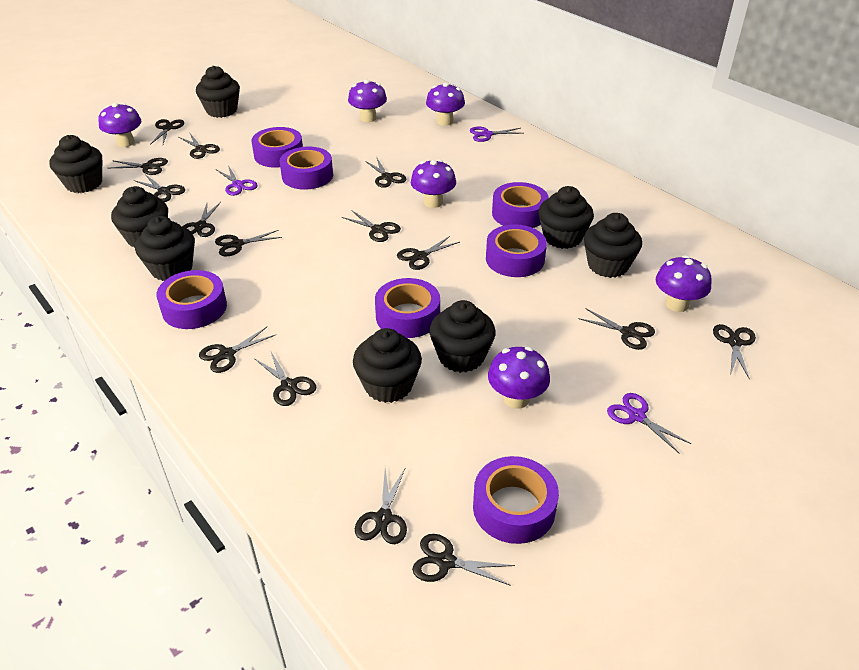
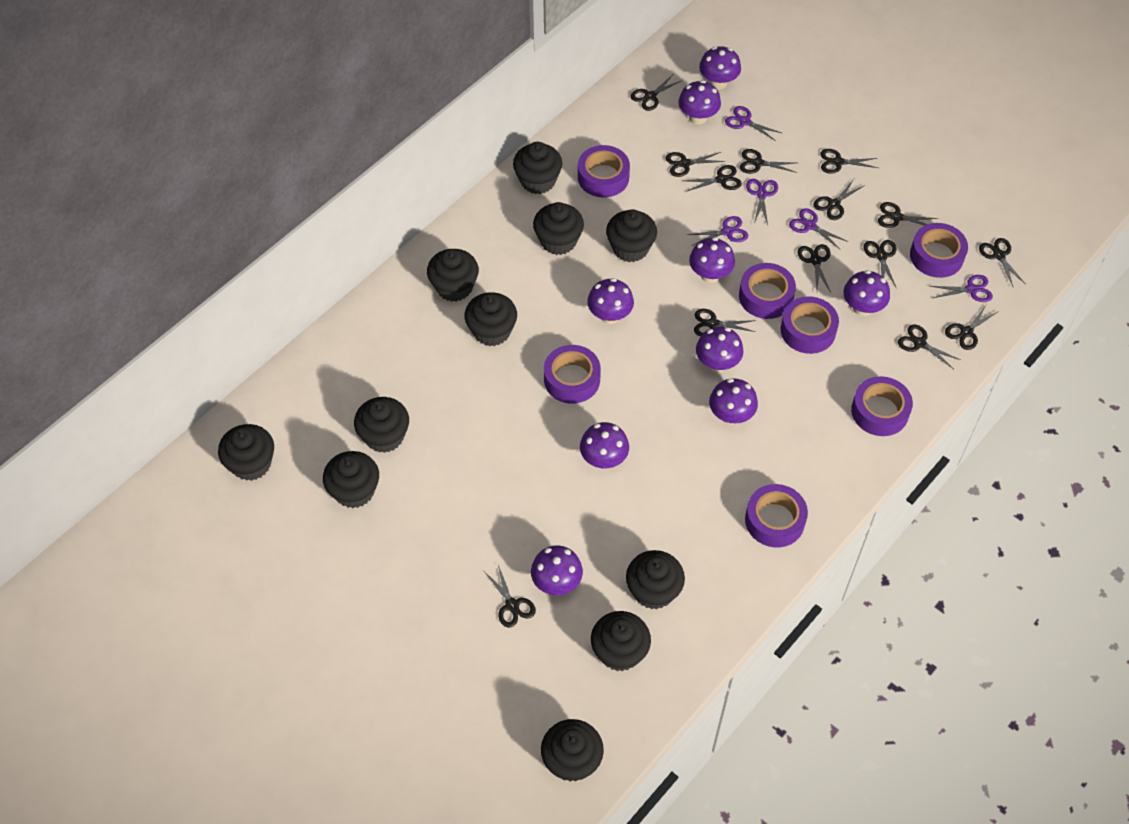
black cupcake: [49,135,102,193] [111,186,168,248] [135,216,195,281] [196,66,240,118] [353,328,422,403] [429,300,496,373] [538,186,594,249] [584,213,642,278] = 8 -> [218,424,274,481] [323,451,379,508] [354,397,409,453] [427,249,479,302] [464,292,517,346] [513,142,562,194] [533,202,584,255] [541,719,604,782] [591,611,651,671] [606,209,657,262] [626,550,685,609] = 11
black scissors: [110,158,168,175] [134,174,185,202] [150,119,184,145] [179,132,220,159] [182,202,221,237] [199,327,275,373] [215,230,282,256] [255,352,316,406] [341,210,401,242] [355,467,407,544] [365,158,406,188] [397,236,460,270] [412,534,515,586] [578,309,655,350] [713,324,756,379] = 15 -> [484,565,536,628] [630,75,683,111] [666,152,725,177] [683,165,742,192] [694,309,756,337] [740,149,797,174] [797,244,831,292] [813,179,865,220] [820,149,878,174] [863,240,897,287] [878,202,938,228] [898,325,961,369] [945,304,999,350] [979,238,1025,286] = 14
purple mushroom: [98,103,142,147] [348,80,387,122] [411,159,456,208] [426,83,465,126] [488,347,550,409] [656,255,712,312] = 6 -> [531,545,583,595] [580,422,629,469] [587,278,634,324] [678,80,721,125] [689,237,735,283] [696,327,743,372] [699,46,741,90] [709,378,758,425] [843,270,890,316] = 9
purple scissors: [216,165,258,196] [470,127,524,142] [607,393,691,453] = 3 -> [687,216,748,246] [725,106,781,141] [746,179,778,225] [789,208,848,250] [930,275,993,302] = 5

